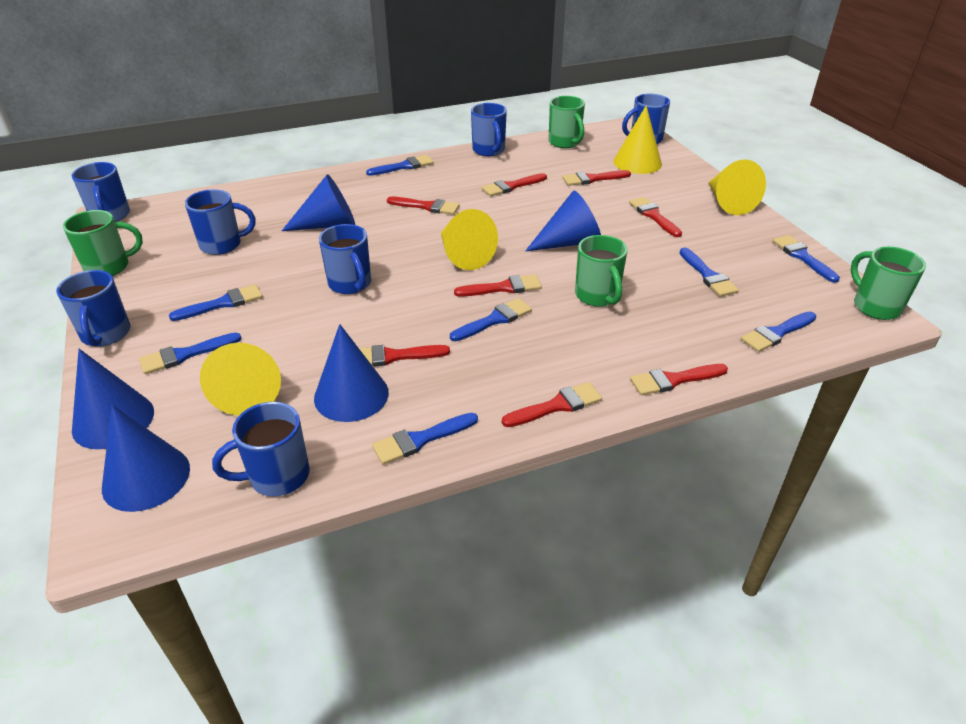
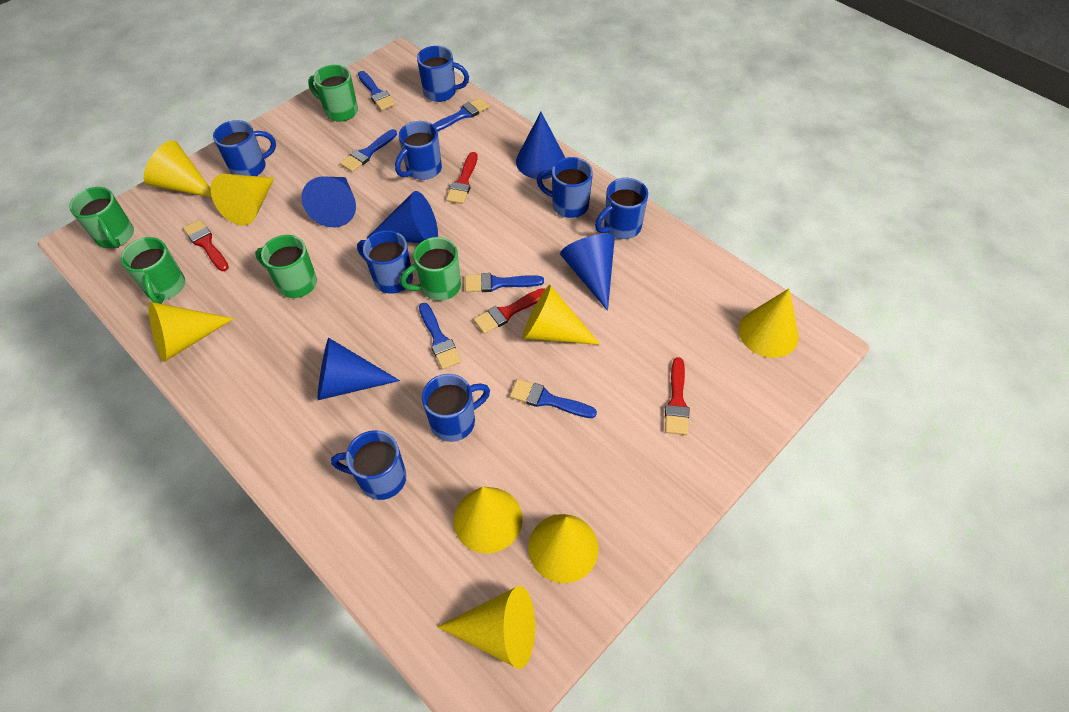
blue brush: [139,332,242,374] [169,284,263,321] [366,155,433,176] [372,413,478,465] [450,298,532,341] [680,248,739,297] [741,311,816,352] [773,235,840,283] = 8 -> [340,129,397,172] [358,71,396,111] [419,303,462,369] [433,98,489,131] [465,273,544,292] [510,379,597,418] = 6
blue mug: [56,270,130,347] [71,162,130,222] [185,189,255,255] [212,402,310,496] [319,224,371,294] [471,103,507,156] [622,94,670,144] = 7 -> [213,120,276,176] [331,430,406,500] [357,230,413,294] [395,121,442,180] [417,46,469,102] [422,374,490,442] [537,157,593,218] [595,178,648,239] = 8
green mug: [63,210,143,276] [548,96,585,148] [575,235,628,307] [851,247,926,320] = 4 -> [69,187,134,248] [121,237,185,304] [255,235,317,298] [308,65,358,122] [400,237,461,301] = 5
red brush: [359,345,450,367] [387,197,460,215] [454,274,542,297] [482,173,547,196] [502,382,602,427] [562,170,631,186] [629,197,682,237] [630,364,728,395] = 8 -> [183,219,229,271] [446,152,478,204] [474,288,545,334] [665,357,689,435] = 4
yellow cone: [200,343,281,416] [441,209,498,270] [613,105,662,174] [708,159,766,215] = 4 -> [144,140,212,198] [148,302,234,362] [211,174,274,226] [437,586,535,669] [454,487,522,554] [522,285,600,345] [528,514,599,583] [739,289,799,358] = 8

